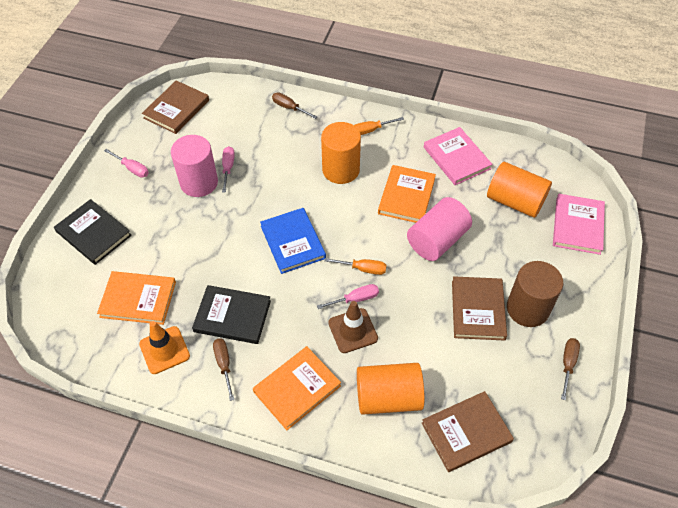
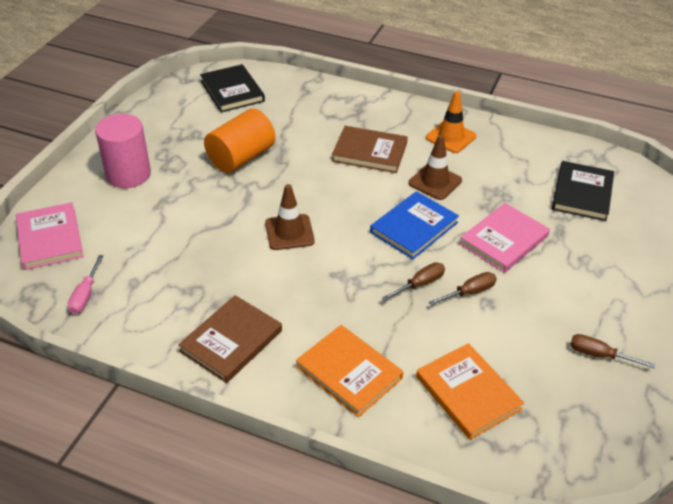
brown book: [142,80,209,134] [422,391,514,472] [452,276,507,341] = 3 -> [178,295,282,383] [332,126,408,173] = 2
brown cylinder: [507,261,563,327] = 1 -> none = 0
brown traffic cone: [328,301,378,353] = 1 -> [265,184,315,250] [408,135,462,200] = 2
orange book: [97,271,176,325] [253,346,341,430] [378,165,436,223] = 3 -> [296,325,403,417] [416,343,524,440] = 2
orange cylinder: [321,122,361,184] [357,363,425,415] [487,162,552,218] = 3 -> [204,109,276,173] = 1
orange screwdriver: [325,258,387,275] [354,117,404,135] = 2 -> none = 0
pink cylinder: [171,135,218,197] [407,197,472,261] = 2 -> [95,114,151,188] = 1
pink screwdriver: [104,149,149,178] [222,146,235,192] [317,284,379,309] = 3 -> [68,255,104,314] = 1

